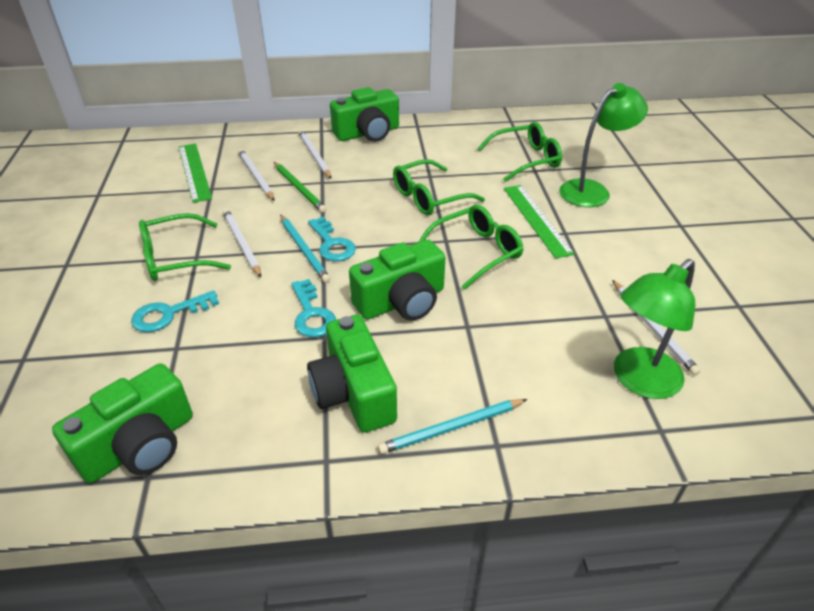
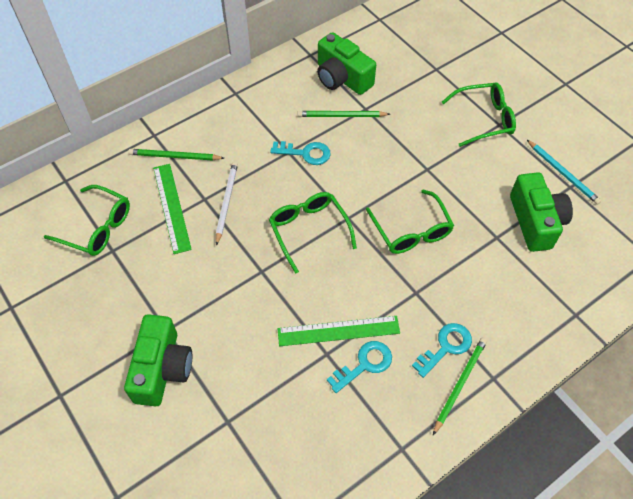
green camera: [52,363,193,483] [307,315,397,432] [330,87,399,142] [349,240,446,321] = 4 -> [124,314,192,406] [317,32,376,95] [510,172,573,252] = 3
green lamp: [559,83,648,207] [614,259,695,399] = 2 -> none = 0
green pencil: [274,162,327,213] = 1 -> [128,149,224,161] [297,111,390,117] [433,337,487,435] = 3
turquoise pencil: [280,215,330,283] [378,399,527,454] = 2 -> [527,140,602,205] = 1
white pencil: [223,209,261,277] [238,149,275,201] [298,130,331,179] [612,280,701,376] = 4 -> [216,161,238,246] = 1

